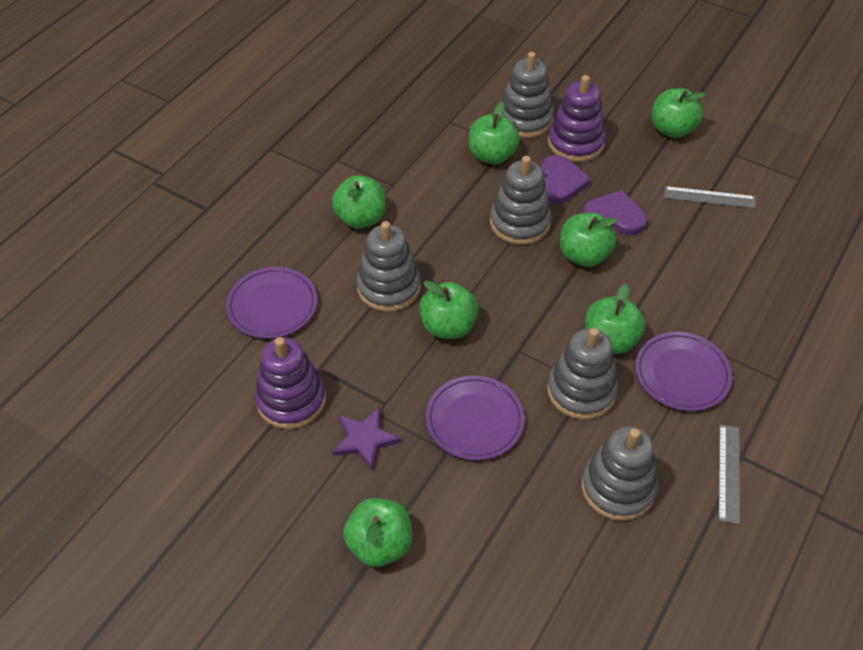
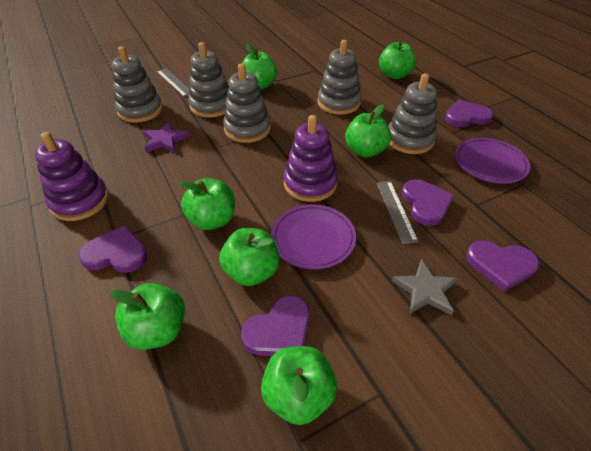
grey star: none = 0 -> [392,259,458,315] = 1
purple heart: [541,155,591,204] [583,190,647,235] = 2 -> [78,225,147,273] [241,295,310,356] [402,179,454,226] [445,99,493,127] [466,240,539,292] = 5
purple plate: [226,267,317,339] [426,375,525,460] [635,332,732,411] = 3 -> [271,204,356,270] [455,138,531,184] = 2

